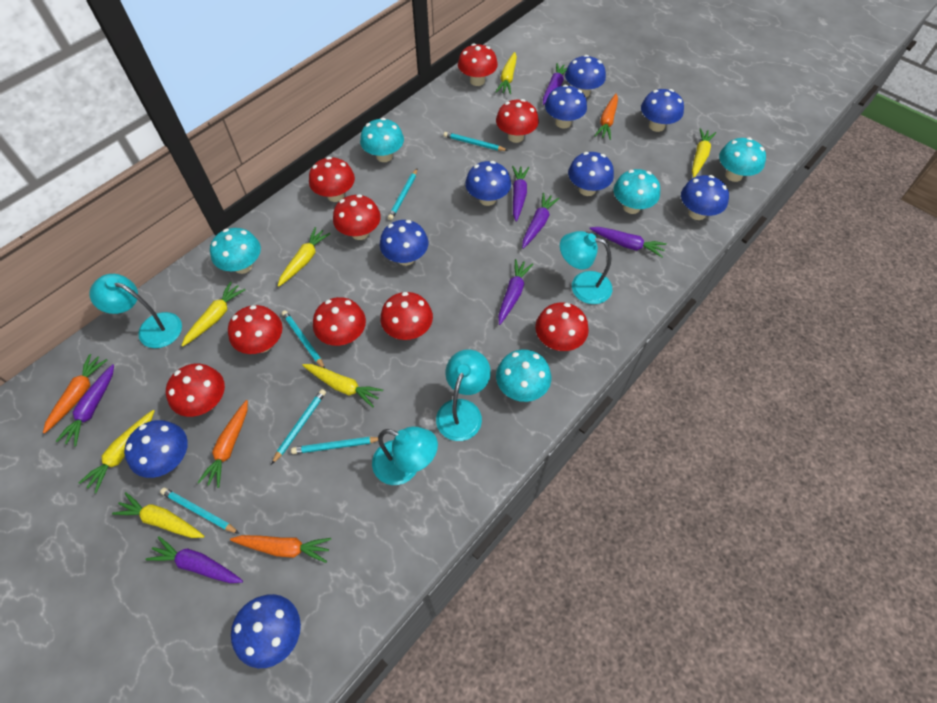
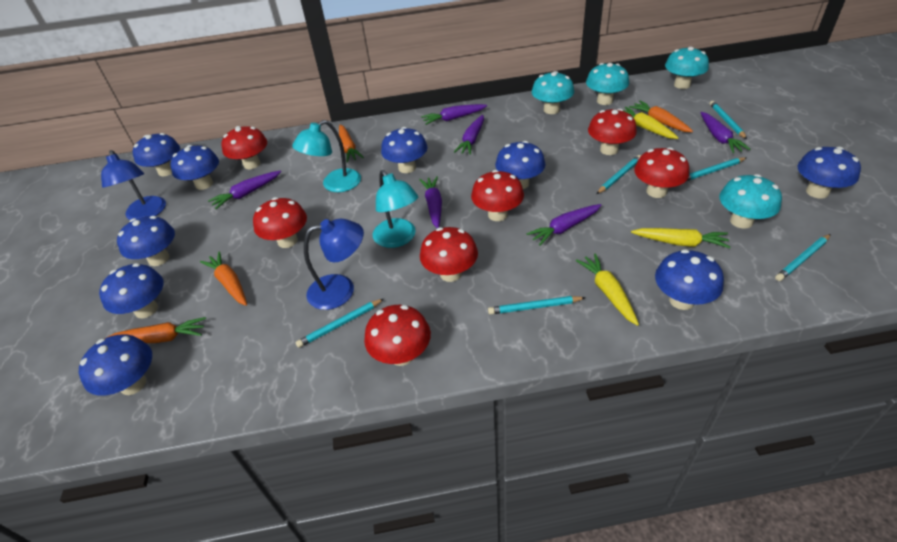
blue lamp: none = 0 -> [101,150,166,220] [304,218,364,310] = 2
purple carrot: [56,364,114,447] [145,536,243,583] [498,259,533,325] [512,166,529,222] [522,193,560,249] [543,63,567,105] [589,227,667,257] = 7 -> [208,171,281,209] [419,176,442,228] [421,104,487,125] [454,115,484,155] [527,204,601,246] [701,112,750,153] = 6
red mushroom: [166,364,225,417] [228,305,283,354] [309,157,355,202] [313,297,366,346] [333,194,381,240] [380,292,433,340] [458,44,498,86] [496,99,539,143] [535,302,589,351] = 9 -> [221,126,267,169] [253,197,307,248] [364,305,431,366] [420,227,478,282] [471,170,524,221] [588,109,637,155] [634,147,689,198] = 7
turquoise lamp: [89,274,182,348] [372,427,438,485] [436,350,491,441] [560,231,612,304] = 4 -> [292,120,361,192] [373,170,418,248] = 2
turquoise mushroom: [210,228,261,274] [360,118,404,162] [496,349,551,402] [614,169,660,214] [719,137,766,182] = 5 -> [531,71,574,114] [586,63,629,105] [665,47,709,89] [719,174,782,229] = 4
yellow carrot: [79,410,154,493] [112,492,204,538] [181,282,246,346] [278,227,330,287] [302,364,383,407] [496,52,517,94] [692,128,716,178] = 7 -> [576,253,639,326] [623,107,678,139] [631,228,730,248] = 3

